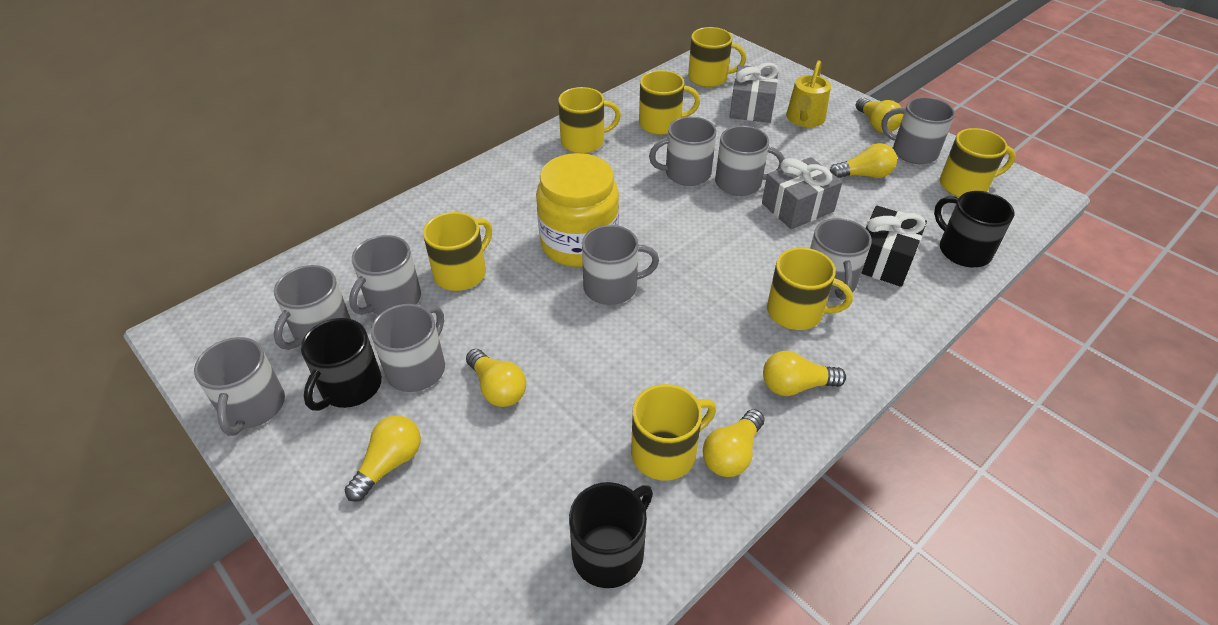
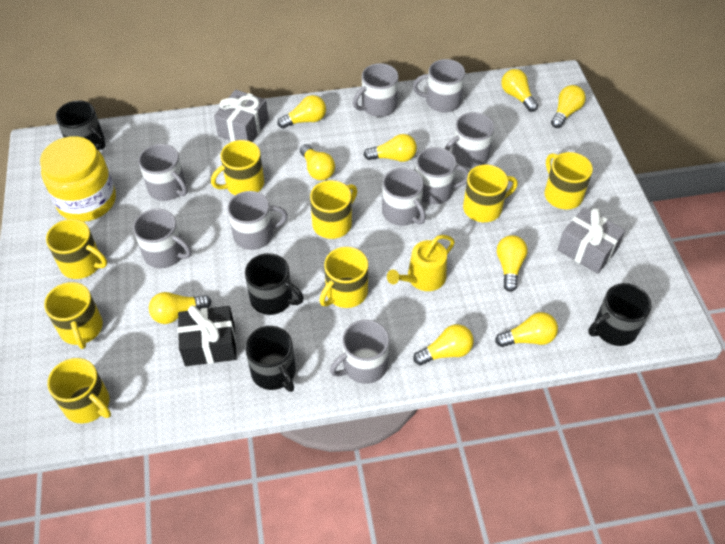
black mug: [301,318,382,411] [569,482,653,588] [934,191,1014,267] = 3 -> [56,100,105,150] [245,253,304,315] [245,326,296,392] [588,283,651,346] = 4
yellow light bulb: [345,415,421,502] [466,349,526,407] [703,409,765,477] [763,351,846,396] [830,143,897,178] [856,98,904,133] = 6 -> [149,292,211,324] [277,95,326,128] [300,144,335,180] [364,134,417,162] [413,324,474,365] [495,312,558,347] [497,235,528,292] [501,69,538,112] [551,85,586,128] = 9
yellow mug: [423,212,492,291] [558,87,621,153] [631,384,716,481] [639,70,700,135] [688,27,746,87] [767,248,853,330] [940,128,1016,197] = 7 -> [44,282,103,349] [46,219,107,279] [47,358,111,423] [211,140,264,195] [310,180,357,239] [320,247,368,308] [463,165,518,222] [545,152,593,210] = 8

